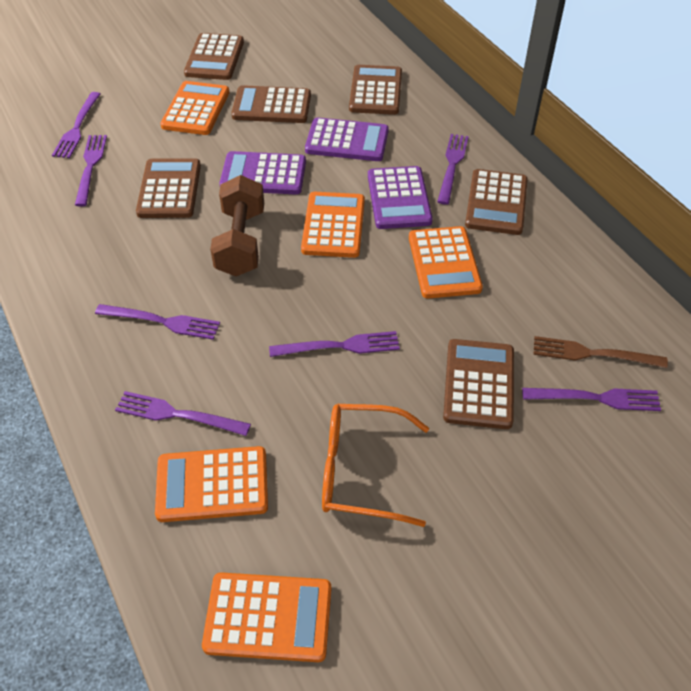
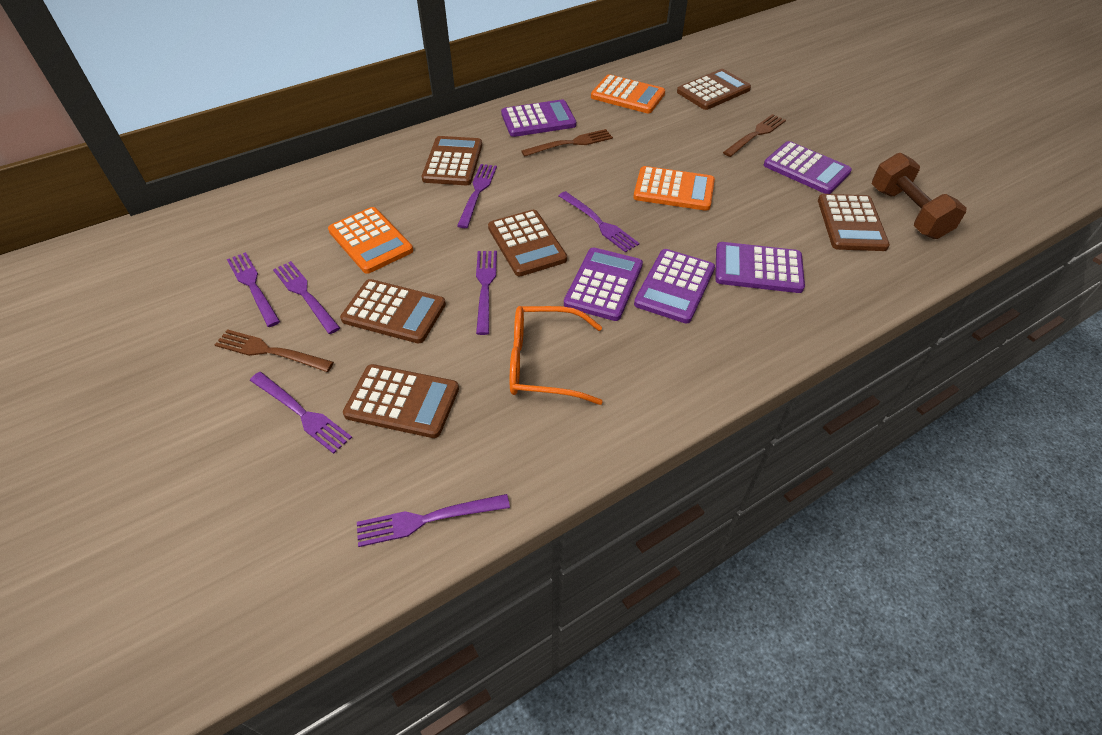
brown fork: [534,336,668,368] = 1 -> [215,329,334,372] [521,129,613,156] [723,114,786,157] = 3
orange calculator: [155,446,268,522] [160,81,229,135] [202,572,331,662] [301,192,365,258] [409,226,483,299] = 5 -> [328,207,413,274] [591,74,665,113] [633,166,715,211] = 3
purple calculator: [219,151,306,195] [305,117,389,161] [368,166,433,229] = 3 -> [501,99,576,137] [564,247,643,321] [634,249,715,323] [715,242,805,293] [764,141,852,194] = 5

